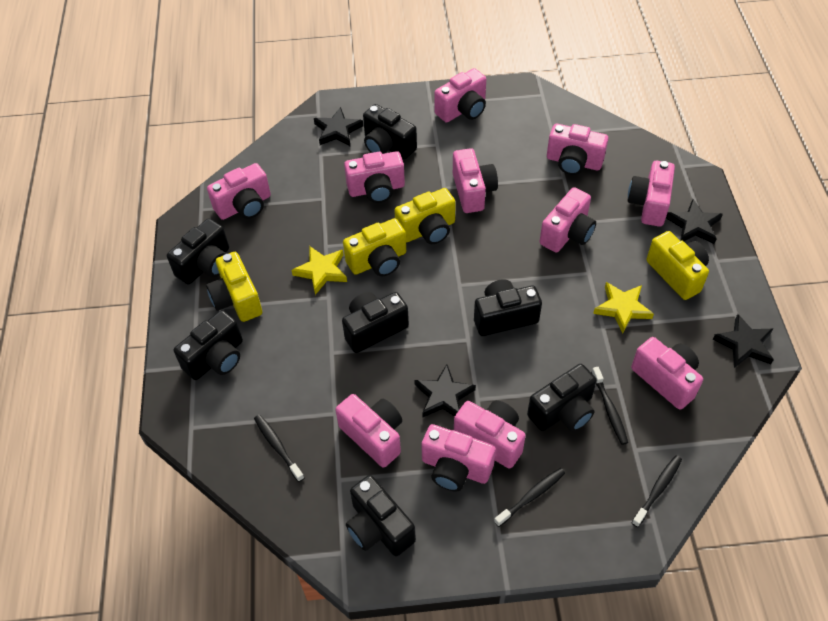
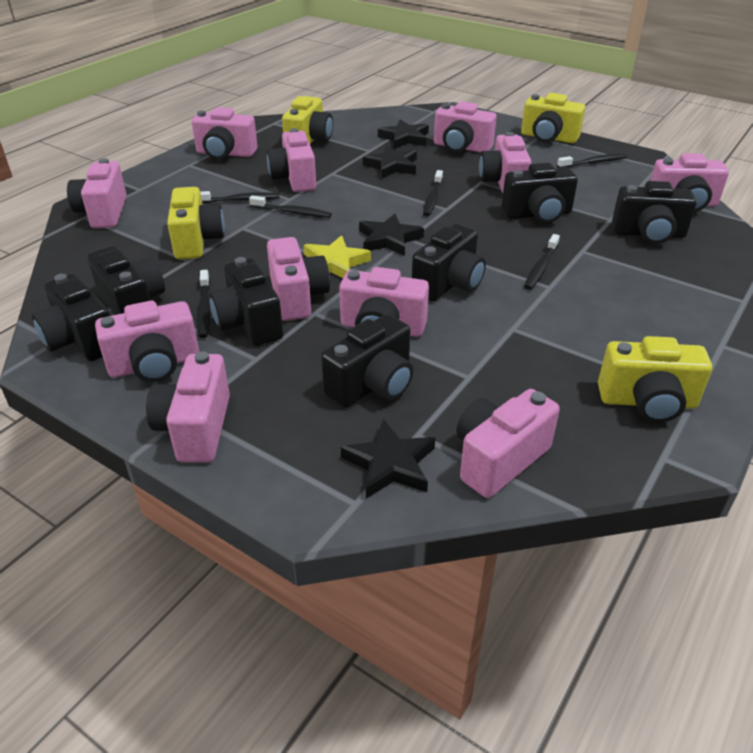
black toothbrush: [254,415,304,482] [494,468,565,527] [591,367,628,445] [632,455,682,527] = 4 -> [196,270,211,338] [201,191,280,203] [249,195,332,218] [423,170,443,216] [524,234,560,290] [557,154,627,168] = 6
yellow star: [291,246,347,295] [593,282,654,334] = 2 -> [303,235,371,278] = 1

